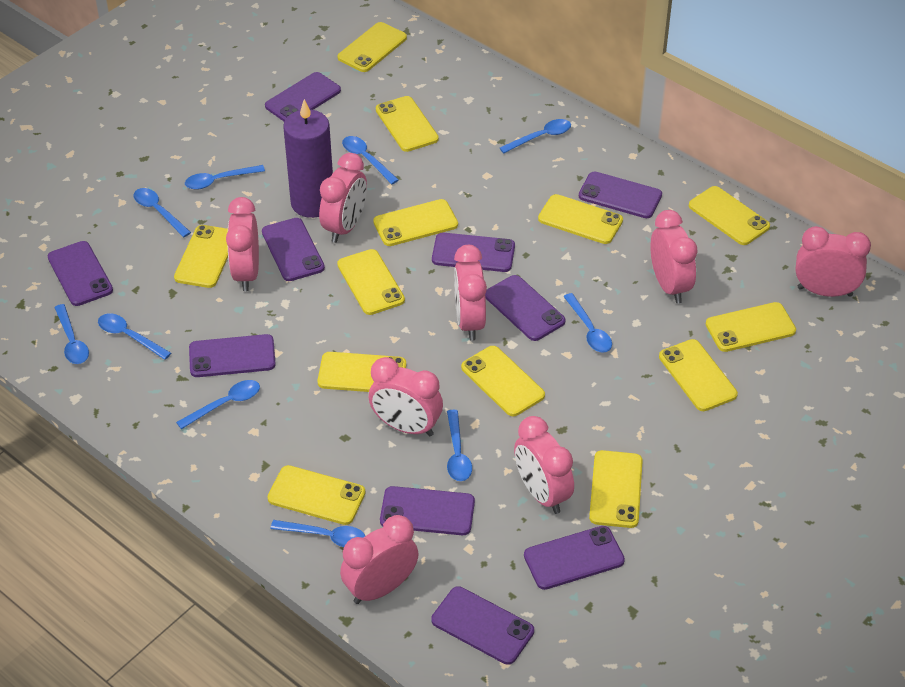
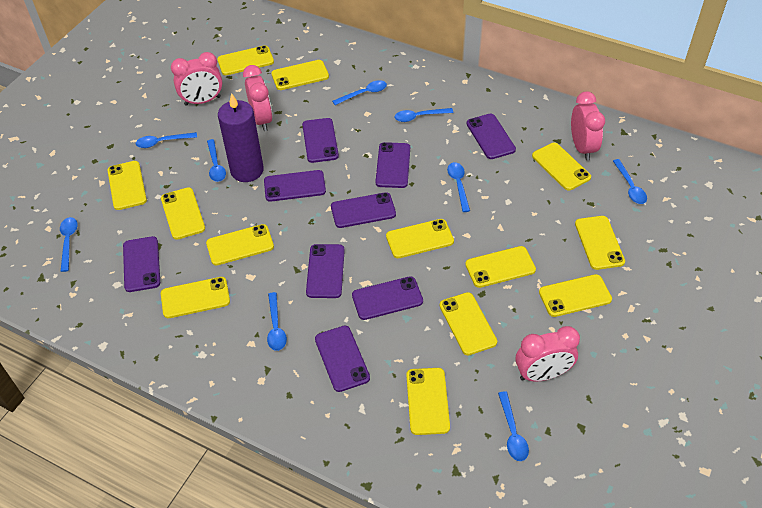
blue spoon: [54,304,89,364] [98,313,171,360] [134,188,191,237] [176,380,260,429] [185,165,265,189] [270,520,365,547] [342,136,399,184] [447,410,472,481] [500,119,571,153] [563,293,612,352] = 10 -> [60,217,78,272] [136,132,197,148] [207,139,226,182] [267,292,287,351] [332,80,387,105] [395,108,453,122] [447,162,470,212] [498,391,529,461] [613,159,647,204] = 9
pink clock: [226,197,259,291] [319,153,367,243] [340,515,418,604] [369,357,443,437] [454,245,487,341] [514,416,574,514] [650,210,698,303] [795,226,871,297] = 8 -> [171,52,222,106] [243,65,272,131] [516,326,580,382] [571,92,605,161] = 4
purple phone: [48,241,113,306] [189,334,276,377] [262,218,325,281] [265,72,341,122] [380,486,475,535] [431,586,534,665] [432,233,515,272] [485,275,565,341] [524,526,625,590] [579,171,662,218] = 10 -> [123,236,160,292] [264,170,326,202] [302,118,339,163] [306,244,345,298] [315,326,370,392] [331,192,396,228] [352,276,423,320] [375,142,410,188] [467,113,516,159] = 9

